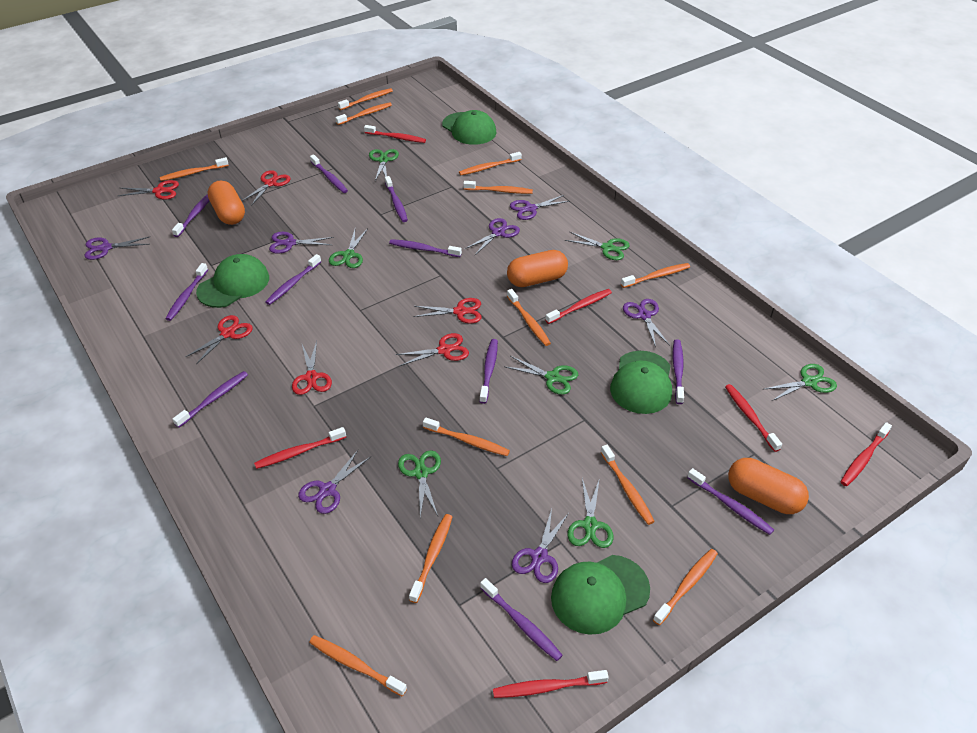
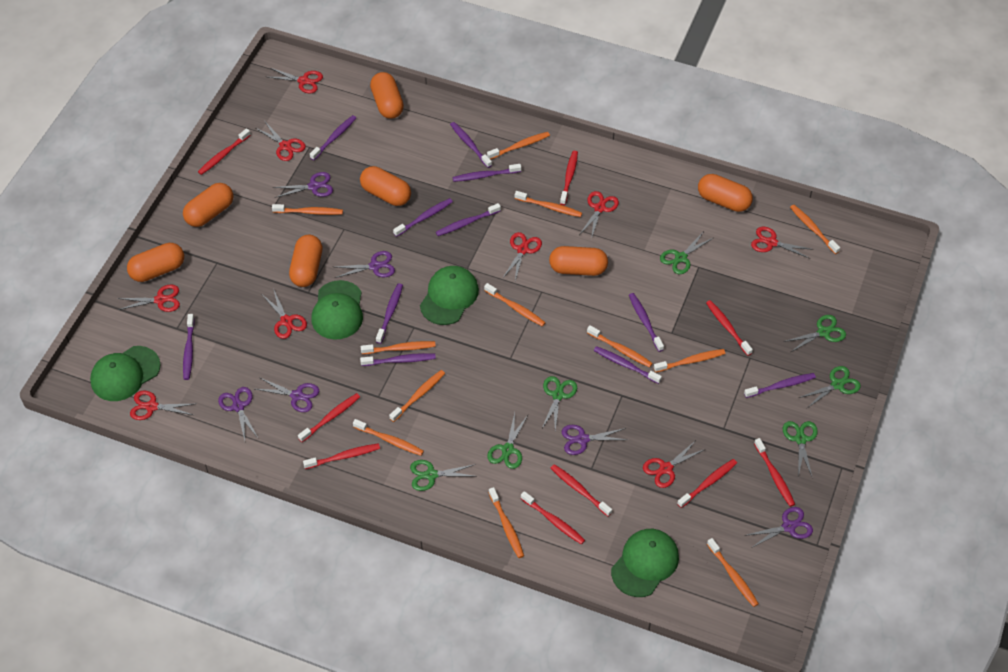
orange capsule: [208,180,245,225] [507,250,568,287] [728,458,809,514] = 3 -> [127,243,184,282] [183,183,233,227] [289,235,322,287] [360,166,411,206] [370,72,404,119] [549,246,608,276] [698,174,753,212] = 7
purple scissors: [84,236,150,260] [269,232,334,254] [298,450,371,514] [465,218,520,255] [510,195,570,220] [512,509,569,583] [623,299,670,347] = 7 -> [218,387,259,441] [255,377,319,412] [273,172,333,198] [335,251,395,278] [561,425,627,455] [744,507,813,548] = 6
red scissors: [118,180,179,200] [186,315,253,364] [242,170,291,206] [292,341,332,395] [395,333,469,366] [413,298,481,323] = 6 -> [117,284,180,312] [130,391,194,420] [256,122,306,161] [263,288,307,339] [268,68,323,93] [502,232,542,281] [579,191,619,239] [643,440,704,488] [751,227,814,259] = 9
red toothbrush: [254,427,346,469] [364,125,426,143] [493,670,609,698] [546,289,612,324] [725,384,782,452] [841,422,892,486] = 6 -> [198,128,250,175] [298,393,360,442] [303,443,380,469] [521,491,585,545] [551,464,612,516] [560,151,578,205] [677,459,737,508] [706,300,753,356] [754,438,795,507] = 9

